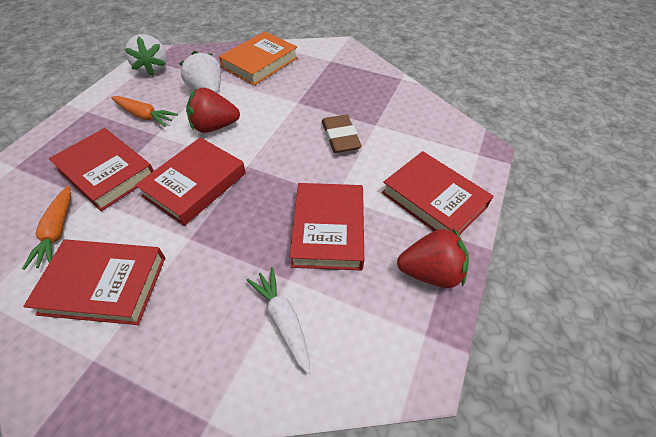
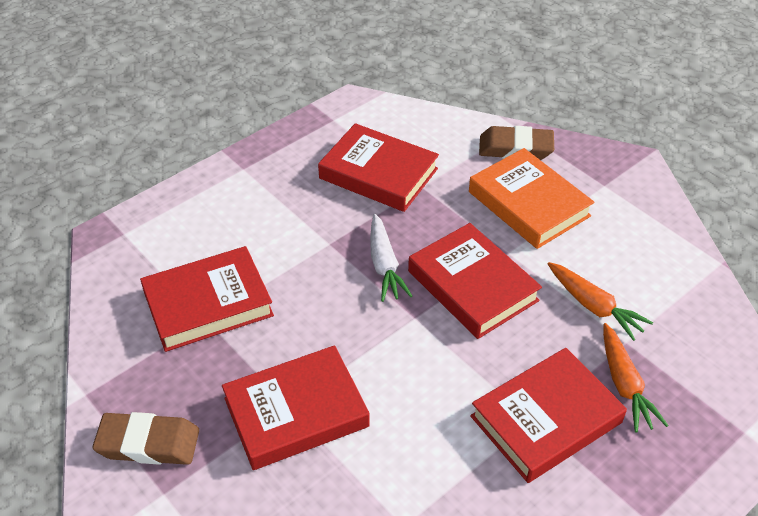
brown eraser: [322,115,362,153] = 1 -> [92,412,199,465] [479,126,554,160] = 2
red strawberry: [186,88,240,133] [397,228,469,288] = 2 -> none = 0
white strawberry: [125,34,167,76] [179,51,221,93] = 2 -> none = 0

